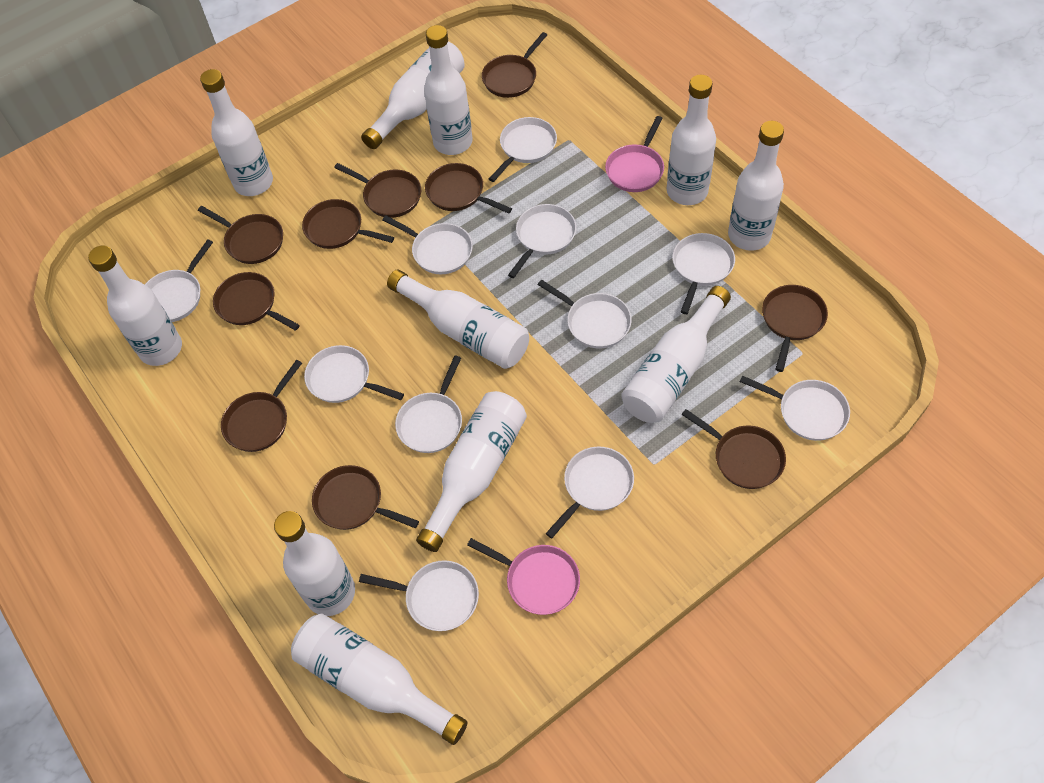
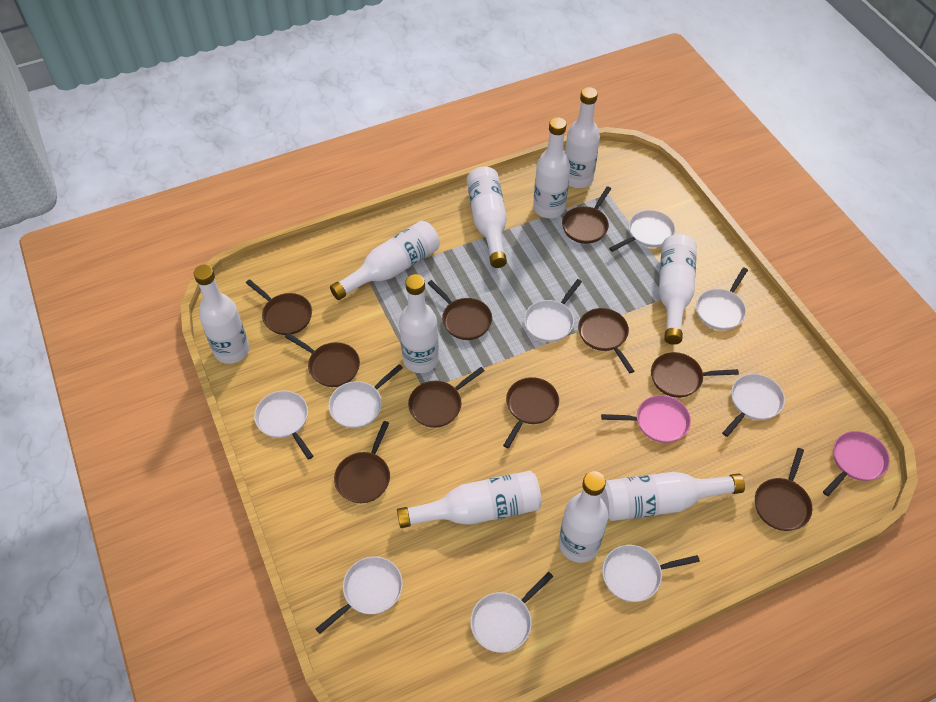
white bottle: [88,245,182,366] [200,69,273,196] [274,511,355,616] [291,614,468,745] [361,41,465,149] [387,269,529,369] [416,391,527,552] [424,25,473,155] [621,286,731,423] [667,75,716,205] [728,121,784,251] = 11 -> [194,265,249,364] [330,220,440,300] [397,471,542,528] [399,274,439,373] [467,167,507,268] [533,117,570,218] [559,471,608,563] [565,87,600,188] [601,472,745,521] [659,234,697,345] = 10
white pan: [145,239,213,322] [304,345,404,403] [359,560,479,631] [382,215,473,274] [395,356,462,453] [489,117,557,182] [508,204,576,278] [538,280,632,348] [545,446,634,539] [672,233,735,314] [740,376,850,441] = 11 -> [254,391,313,460] [316,556,403,634] [328,364,403,428] [470,572,554,653] [524,279,582,342] [602,545,700,602] [609,210,675,252] [696,267,748,330] [722,374,785,437] = 9

